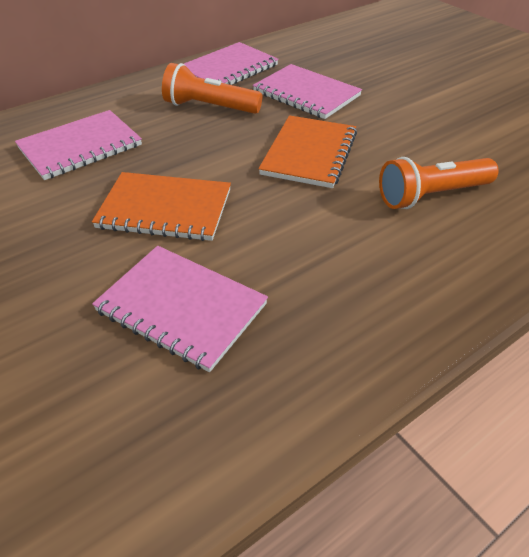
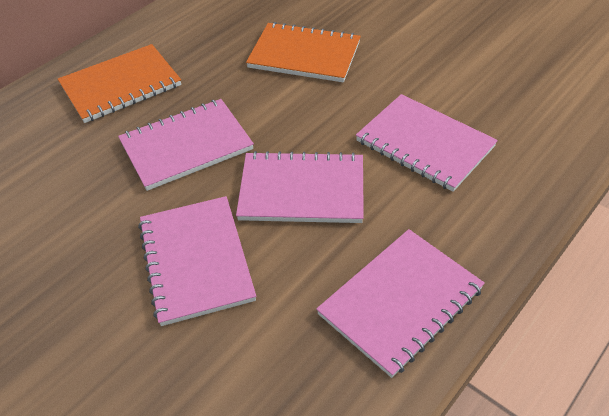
orange flashlight: [162,63,262,114] [379,157,498,209] = 2 -> none = 0
pink notebook: [15,110,142,180] [92,246,268,372] [184,42,279,85] [253,64,362,119] = 4 -> [118,99,254,191] [138,196,256,326] [236,151,364,223] [316,229,485,378] [356,94,498,192] = 5

